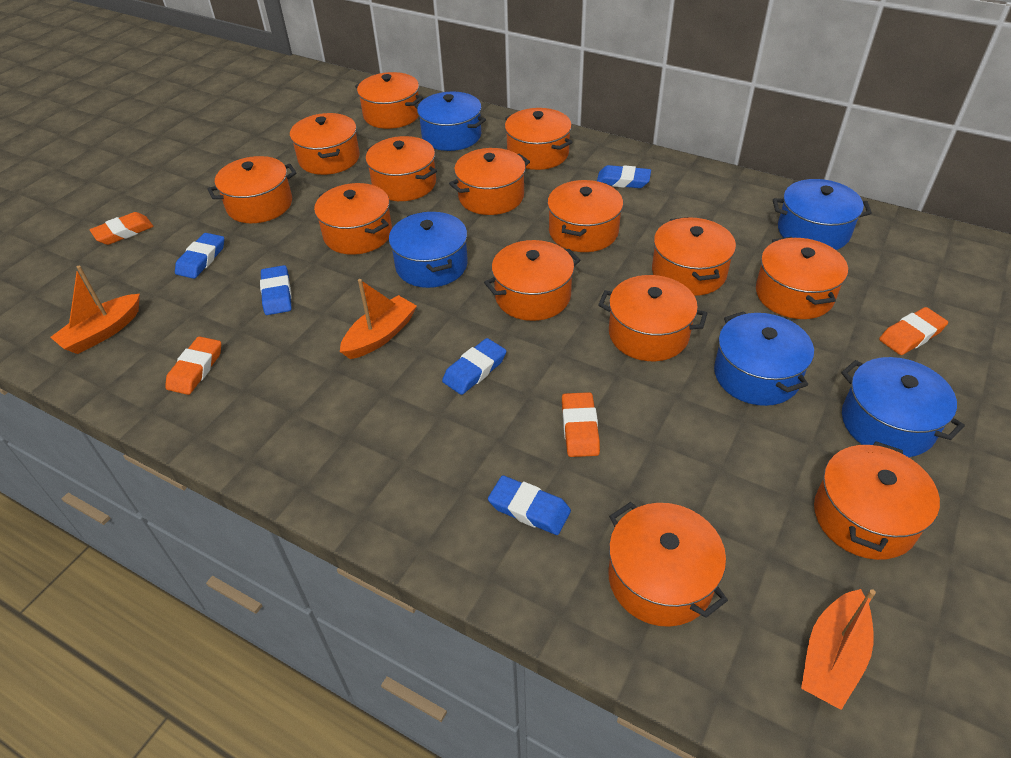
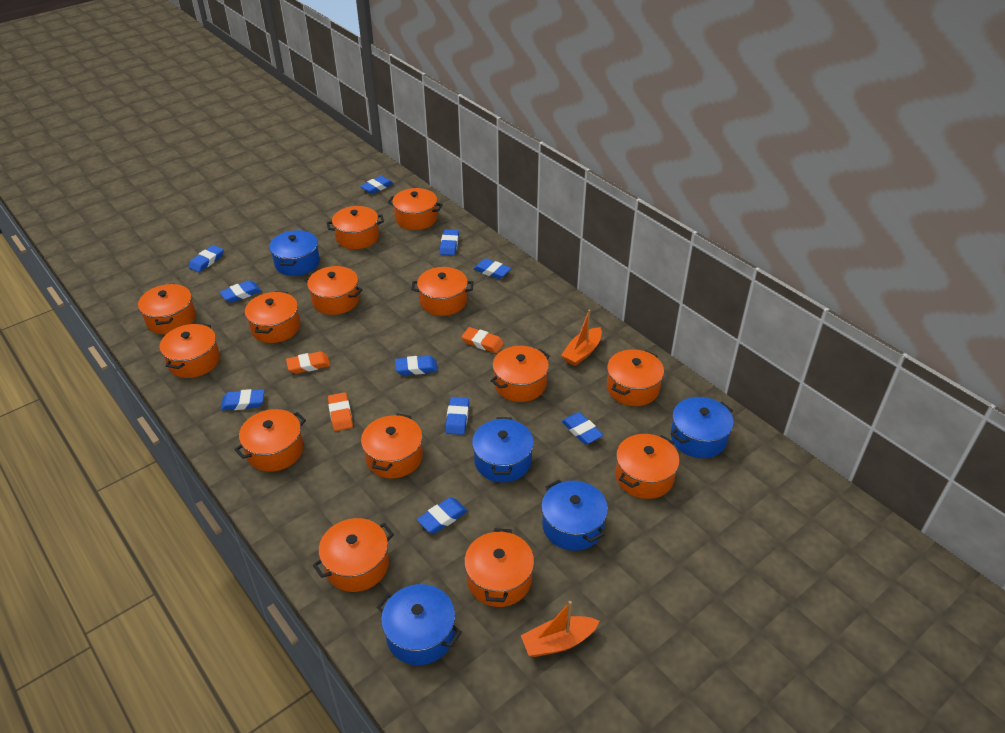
blue eraser: [175,233,224,279] [260,265,292,315] [442,338,506,395] [488,475,571,535] [597,165,651,188] = 5 -> [189,245,224,272] [219,280,261,303] [221,389,265,410] [360,176,394,194] [395,356,438,375] [417,497,467,533] [440,229,459,255] [445,397,469,435] [474,258,511,279] [561,412,603,444] = 10
orange boat: [50,265,140,354] [340,279,417,359] [801,589,876,710] = 3 -> [521,601,600,657] [561,309,602,366] = 2
orange eraser: [90,212,154,245] [165,336,221,395] [562,392,600,457] [879,307,948,355] = 4 -> [286,351,330,374] [328,392,353,431] [461,327,504,353] = 3

